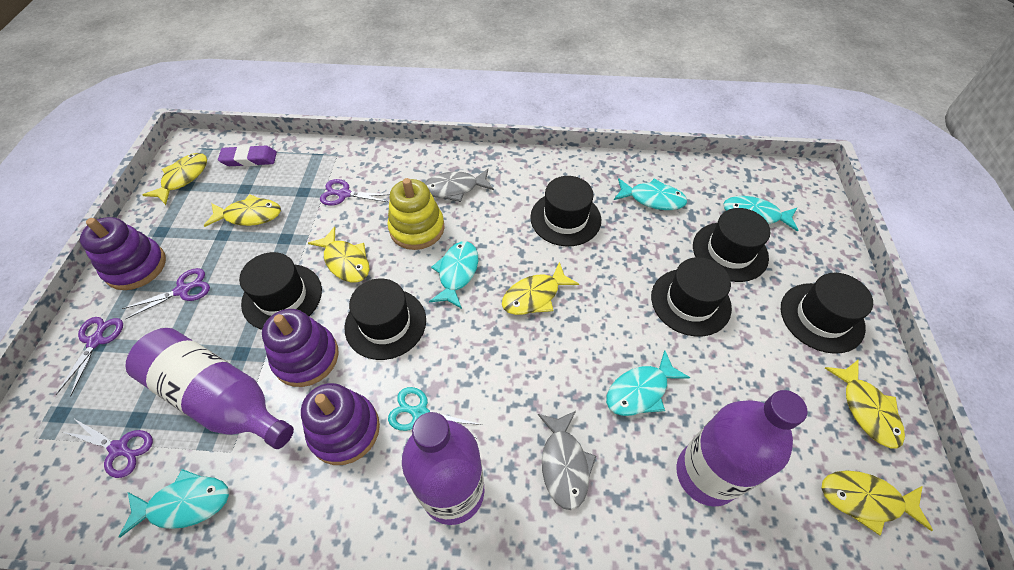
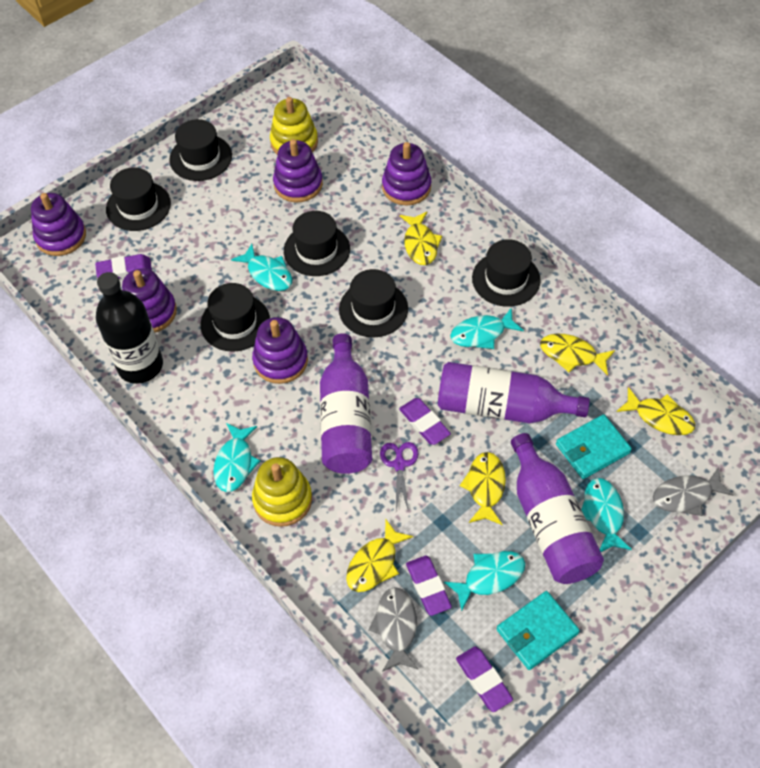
black bottle: none = 0 -> [96,272,163,384] = 1
purple eraser: [218,145,277,166] = 1 -> [95,254,152,279] [399,398,451,445] [406,556,452,616] [456,646,513,712] = 4
purple scissors: [56,317,123,396] [63,418,153,478] [122,268,210,319] [320,179,390,206] = 4 -> [380,442,419,512] = 1
purple stacking toy: [80,217,166,290] [262,309,339,387] [301,383,380,465] = 3 -> [31,193,86,256] [122,268,177,333] [252,317,308,384] [273,139,323,203] [382,142,431,205] = 5
turquoise scissors: [388,387,482,438] = 1 -> none = 0
turquoise wallet: none = 0 -> [497,591,580,670] [556,414,632,479] = 2
yellow fish: [143,153,207,205] [204,194,281,227] [308,227,369,283] [502,262,579,315] [822,470,933,535] [825,360,905,449] = 6 -> [346,520,413,592] [400,212,442,265] [460,452,506,525] [540,333,615,376] [616,387,695,435] = 5
yellow stacking toy: [387,178,445,250] = 1 -> [252,457,312,527] [270,97,318,155] = 2

